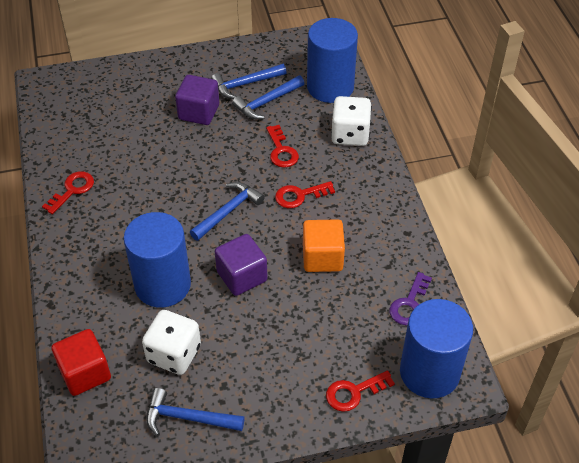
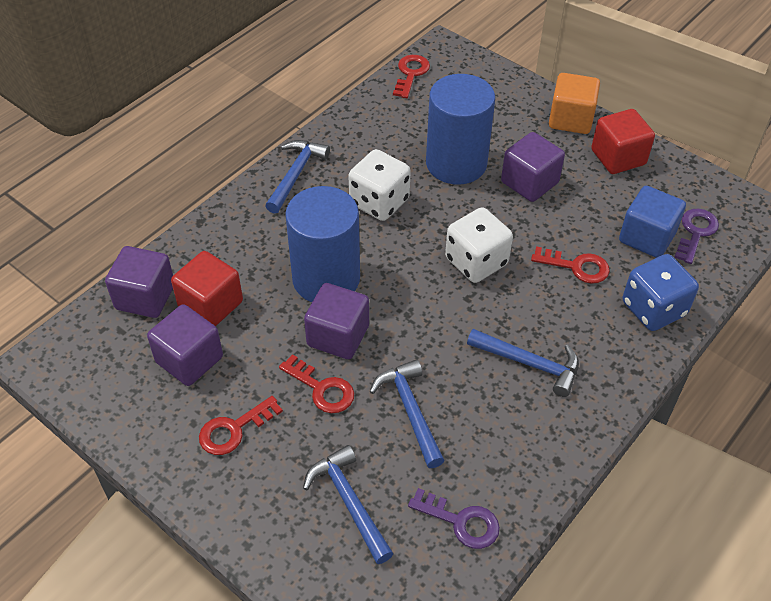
blue cube: none = 0 -> [619,186,686,258] = 1
blue cylinder: [123,212,191,307] [307,18,358,103] [400,299,473,398] = 3 -> [285,186,360,302] [426,74,495,185] = 2
blue dice: none = 0 -> [623,254,699,331] = 1
purple cube: [175,75,219,125] [215,234,267,296] = 2 -> [105,246,173,318] [147,304,223,386] [304,283,369,359] [501,132,565,202] = 4
purple key: [389,272,432,325] = 1 -> [408,488,500,549] [674,209,719,264] = 2
red cube: [51,329,111,396] = 1 -> [171,251,243,326] [591,109,655,174] = 2

